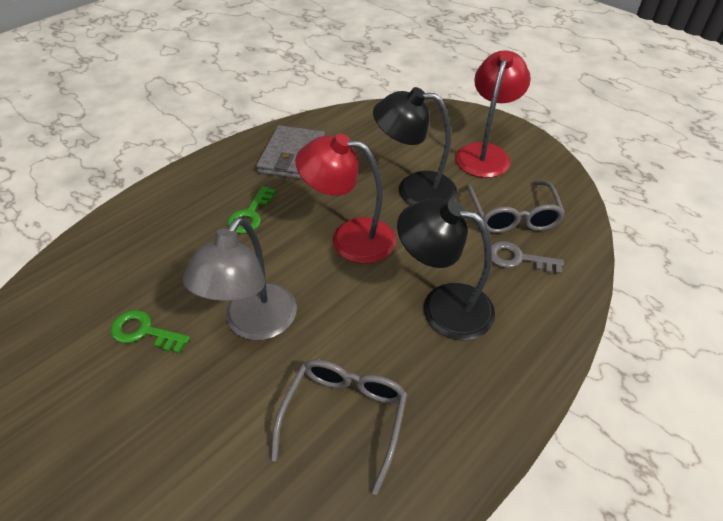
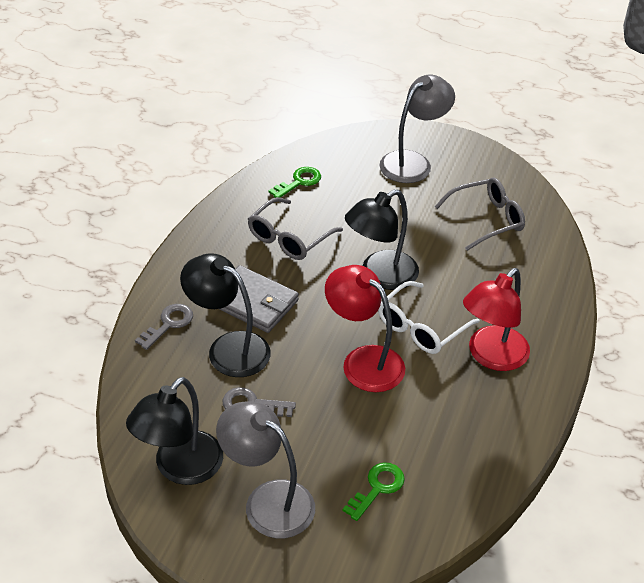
black lamp: [373,87,457,205] [397,198,495,340] = 2 -> [126,377,223,485] [180,253,271,377] [345,189,419,290] = 3
grey key: [491,241,564,274] = 1 -> [135,304,193,350] [223,387,296,417] = 2
grey lamp: [183,217,297,340] = 1 -> [216,401,315,538] [379,75,455,183] = 2
white glasses: none = 0 -> [378,281,479,354] = 1

